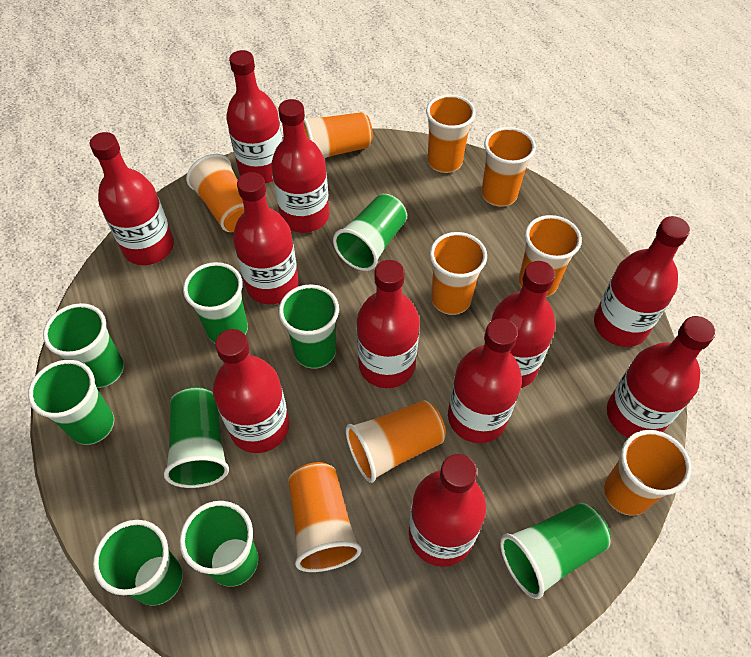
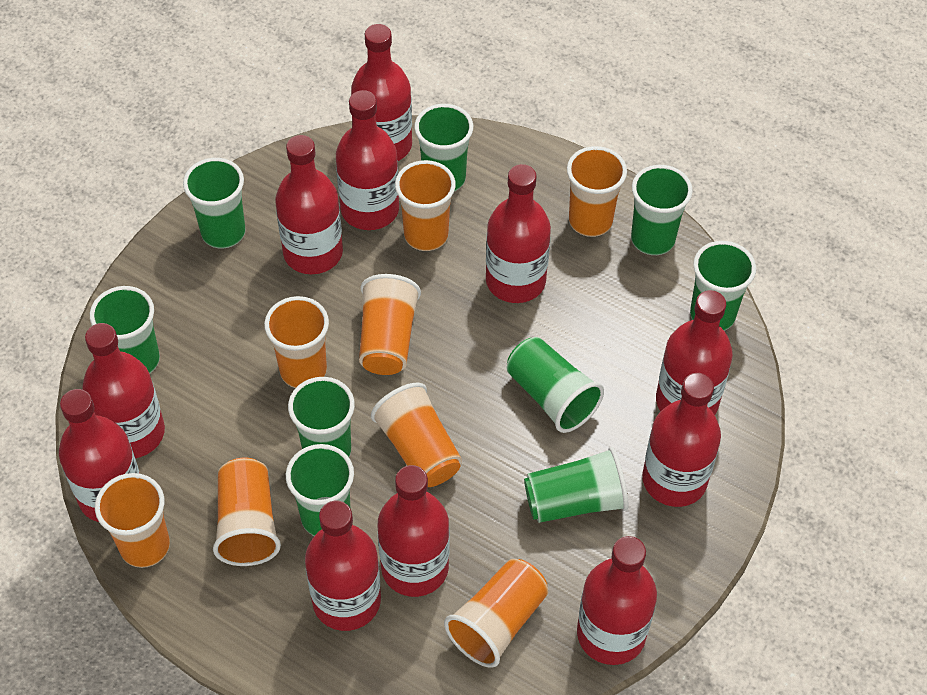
orange cup: [186,154,244,232] [288,462,362,572] [304,112,373,158] [346,400,446,483] [426,94,475,173] [430,232,487,315] [482,127,536,207] [519,215,582,297] [604,430,691,516] = 9 -> [95,473,170,568] [213,458,281,566] [264,296,329,388] [359,274,421,375] [371,383,462,487] [395,160,456,251] [444,559,548,668] [567,146,627,237] = 8

